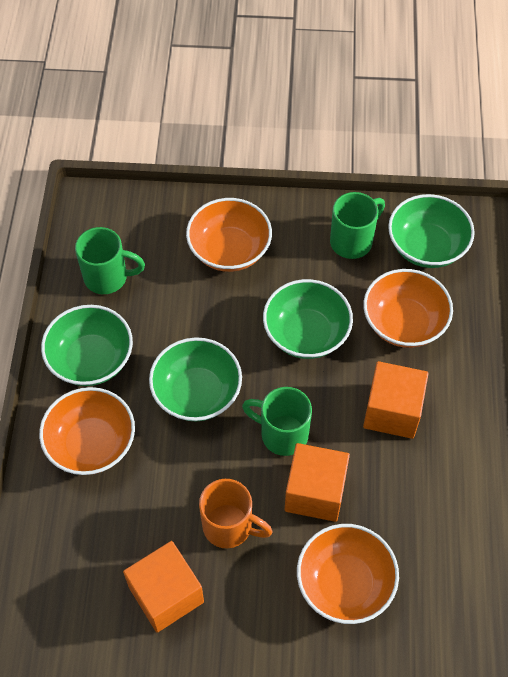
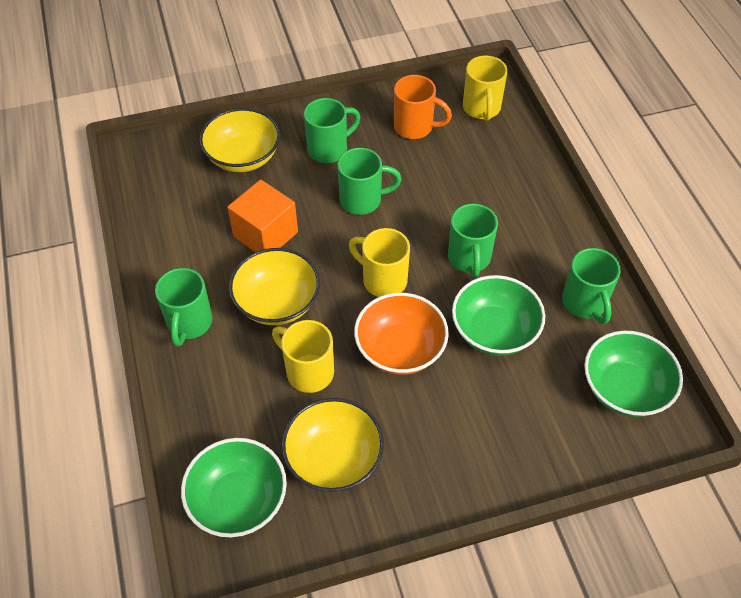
green bowl: [41,305,133,386] [149,337,242,421] [263,279,353,359] [388,194,475,268] = 4 -> [181,438,287,537] [452,275,545,356] [584,331,683,417] = 3
green mug: [75,227,145,294] [242,387,312,456] [330,192,385,259] = 3 -> [155,268,213,346] [304,98,360,163] [337,148,402,215] [448,204,498,278] [562,248,621,324] = 5
orange bowl: [39,387,135,475] [186,198,272,272] [297,524,399,624] [363,269,453,348] = 4 -> [354,293,449,375] = 1
orange cube: [123,541,204,633] [285,443,350,522] [363,361,429,439] = 3 -> [227,180,298,252] = 1
yellow bowl: none = 0 -> [199,108,280,172] [229,248,320,325] [282,398,384,492] = 3
yellow mug: none = 0 -> [272,320,334,393] [349,228,410,297] [463,56,507,121] = 3

